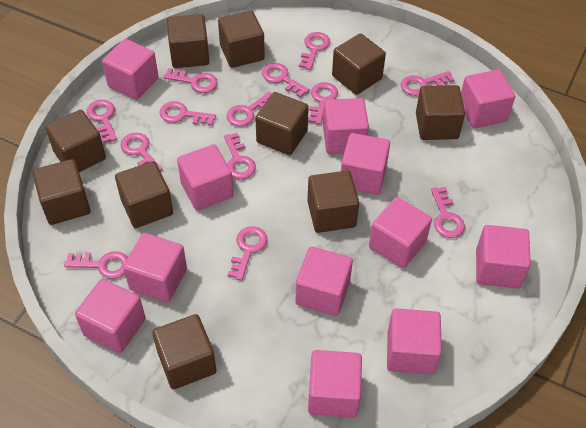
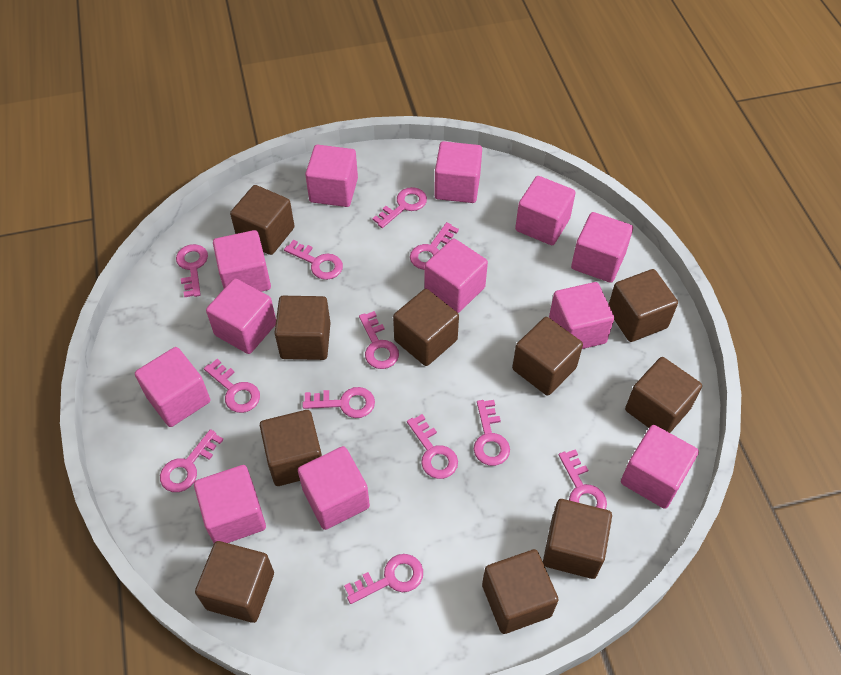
pink key: [64,251,128,279] [87,100,117,143] [120,132,163,171] [159,101,216,126] [163,68,218,93] [224,133,256,179] [226,92,272,126] [228,226,268,281] [262,63,310,98] [299,32,330,70] [308,82,338,125] [401,71,454,96] [431,187,465,238] = 13 -> [160,429,223,492] [176,244,208,297] [204,359,260,413] [284,240,343,280] [303,387,375,418] [344,554,423,604] [359,311,399,369] [372,187,427,228] [407,414,458,479] [410,222,459,270] [474,400,510,466] [559,449,607,509] = 12

